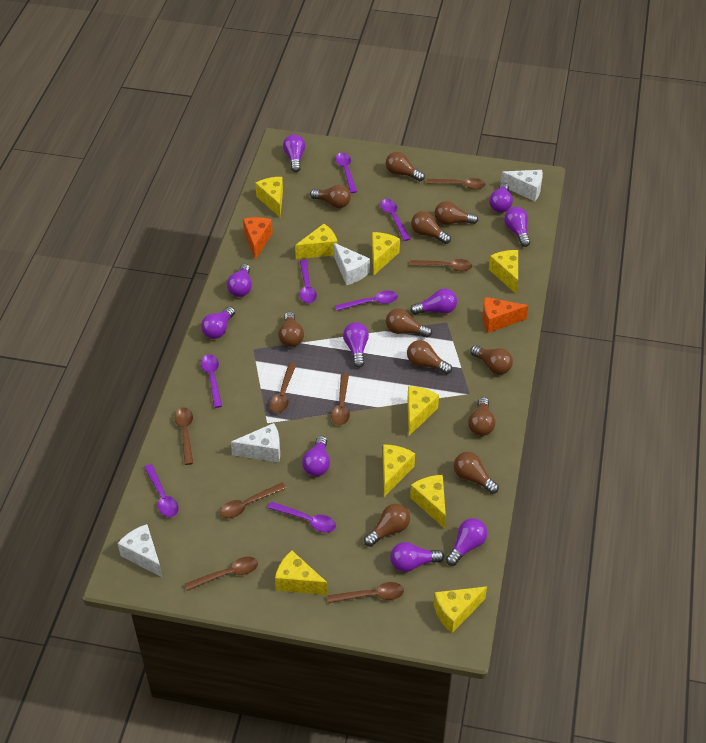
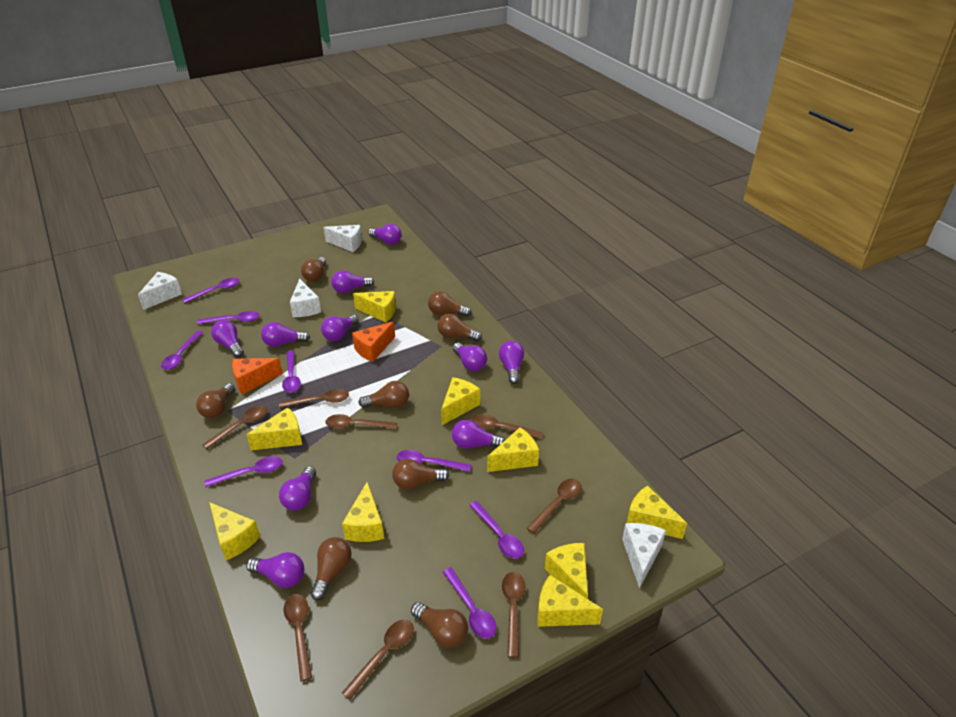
brown light bulb: [278,312,304,347] [310,185,351,208] [364,504,410,547] [386,151,425,181] [386,308,432,337] [407,340,452,374] [411,211,451,244] [435,201,478,225] [454,452,499,494] [468,397,495,436] [470,345,513,375] = 11 -> [196,383,235,418] [301,257,326,282] [310,537,352,600] [359,381,409,408] [392,459,449,490] [411,602,468,648] [428,291,472,317] [437,314,482,342] = 8
purple spoon: [144,464,179,517] [201,354,222,408] [268,502,336,533] [300,260,317,303] [335,153,357,193] [335,291,398,311] [380,199,410,241] = 7 -> [161,331,203,370] [182,278,239,303] [197,311,260,324] [204,456,282,487] [282,351,301,393] [397,450,471,472] [443,567,496,639] [469,501,524,558] = 8

